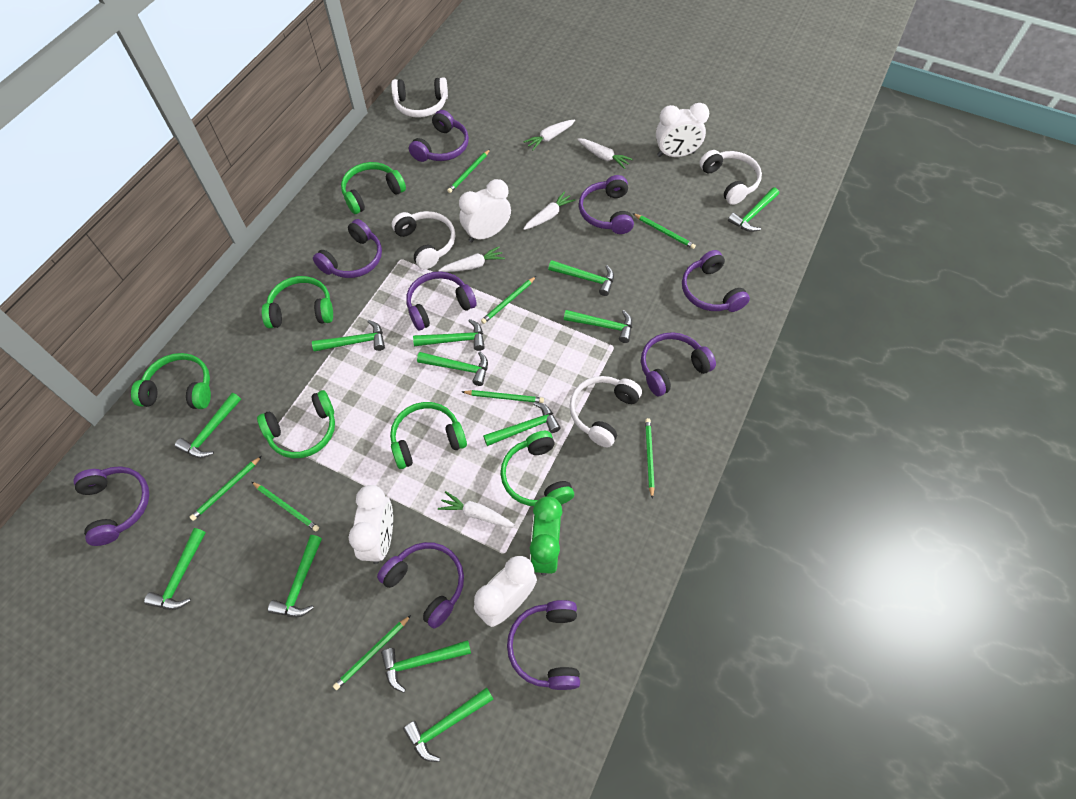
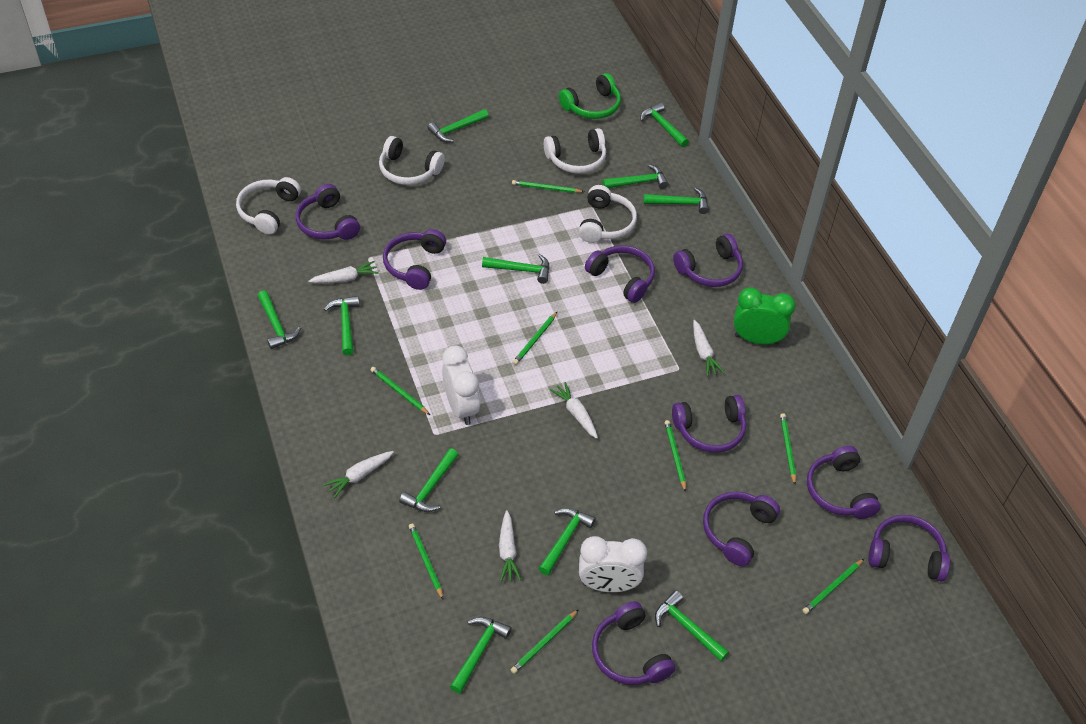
green hammer: [144,528,206,610] [175,393,241,458] [268,535,322,617] [312,320,385,352] [381,640,471,693] [403,687,494,762] [413,319,485,351] [417,352,488,386] [483,402,560,446] [548,260,614,296] [564,310,632,343] [728,187,779,232] = 12 -> [257,290,301,349] [324,296,360,355] [399,448,459,512] [428,109,489,142] [450,617,512,694] [482,254,550,284] [538,508,596,575] [603,164,668,189] [640,102,689,147] [643,187,709,214] [655,590,729,661] = 11
green headphones: [131,353,211,409] [257,390,335,458] [262,276,333,328] [341,162,406,214] [390,402,467,469] [501,431,574,506] = 6 -> [559,73,621,119] = 1
white clock: [348,485,393,564] [459,179,511,243] [474,556,537,627] [656,103,709,157] = 4 -> [442,345,480,425] [579,536,647,592] = 2

